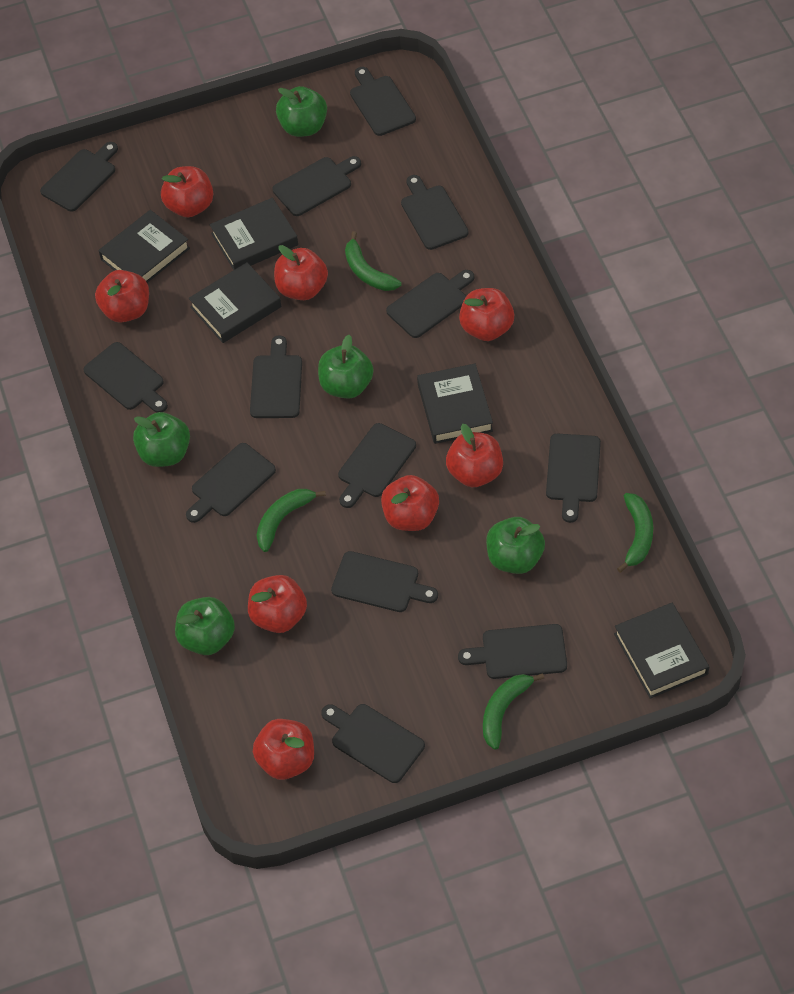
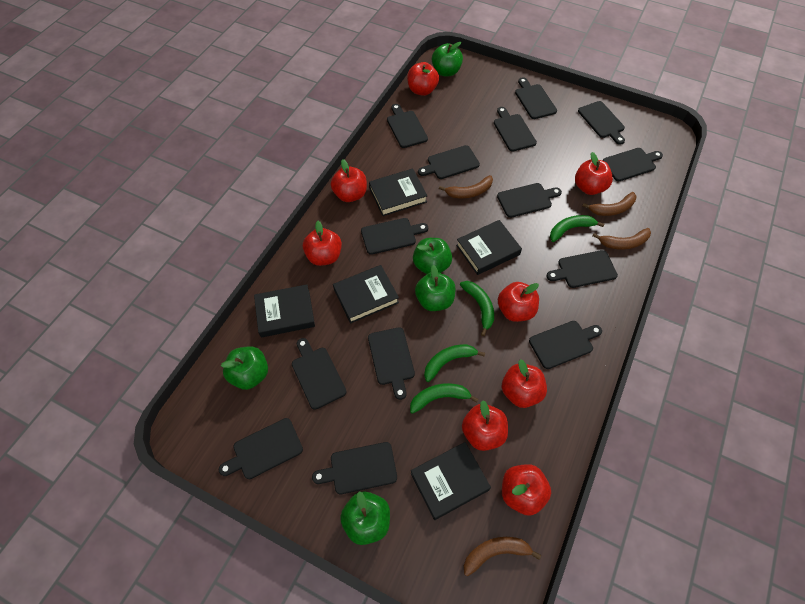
black cutting board: [40,142,118,211] [84,342,168,413] [186,443,276,523] [250,335,302,418] [272,156,361,216] [321,704,425,783] [331,551,438,612] [338,423,416,508] [350,67,416,136] [386,270,474,338] [401,175,469,250] [458,624,567,679] [546,434,601,523] = 13 -> [219,418,303,479] [292,338,347,410] [312,442,397,494] [361,218,428,255] [368,327,415,400] [387,104,428,148] [418,145,480,179] [494,107,537,152] [497,183,562,218] [515,77,557,119] [529,321,602,369] [546,250,618,288] [578,101,625,145] [602,148,663,181] = 14
brown banana: none = 0 -> [439,175,493,198] [464,537,541,576] [582,192,637,216] [593,228,651,250] = 4

